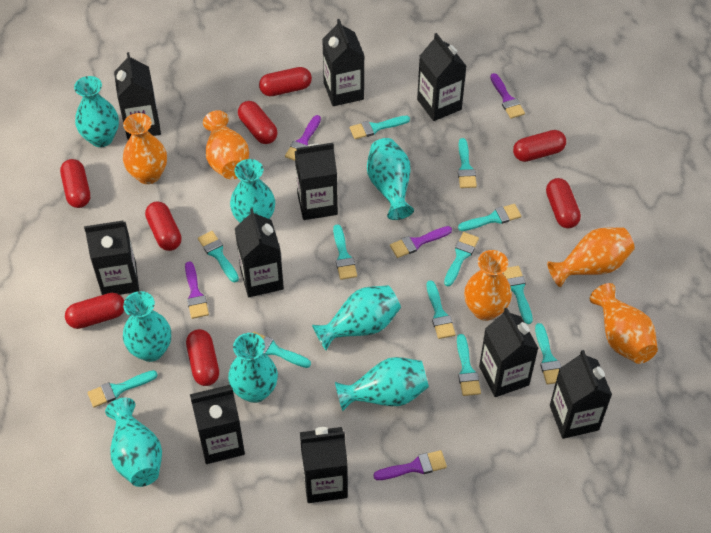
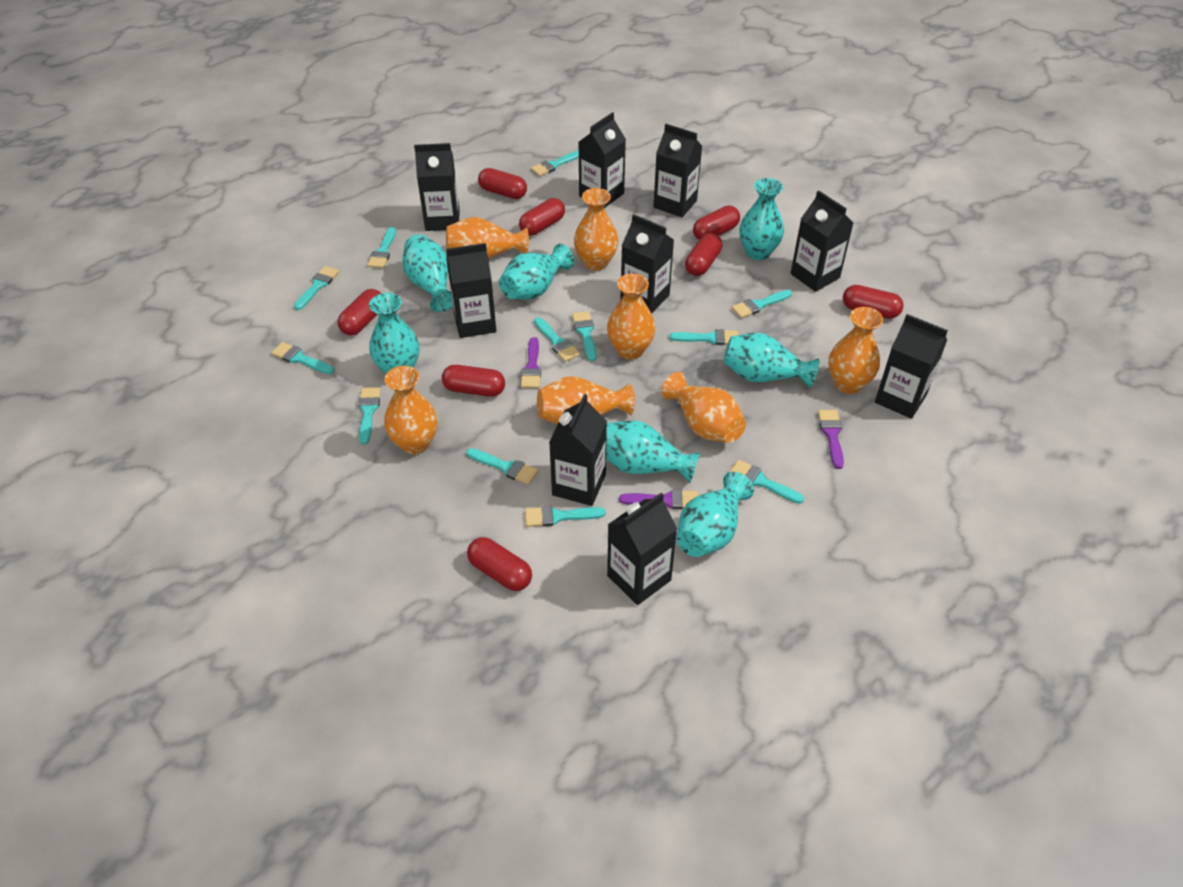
black carton: [84,221,139,295] [114,52,161,140] [190,385,245,464] [235,208,284,297] [295,143,338,220] [300,427,348,503] [322,19,364,106] [417,33,466,121] [479,308,539,397] [550,350,612,439] = 10 -> [414,143,459,231] [446,243,496,338] [549,394,607,506] [579,112,626,208] [607,493,677,605] [620,214,674,313] [653,124,703,217] [791,191,853,292] [875,314,948,419] = 9
orange vase: [123,113,167,184] [203,110,249,179] [464,250,512,321] [547,227,635,287] [590,283,658,364] = 5 -> [384,366,438,454] [446,217,529,259] [537,376,635,425] [574,188,618,271] [607,273,656,360] [661,372,746,443] [829,307,883,394] = 7
purple brush: [185,262,209,319] [285,115,321,161] [373,450,447,480] [390,226,452,258] [490,73,525,119] = 5 -> [521,337,541,388] [619,489,698,509] [818,410,844,469] = 3
turquoise vase: [74,76,119,147] [105,398,162,487] [123,291,171,362] [228,333,278,403] [230,159,275,223] [312,285,401,350] [335,357,429,411] [367,138,414,220] = 8 -> [369,293,419,374] [402,234,453,312] [499,244,574,300] [606,421,700,483] [677,472,754,557] [723,333,819,388] [739,178,784,260] = 7

